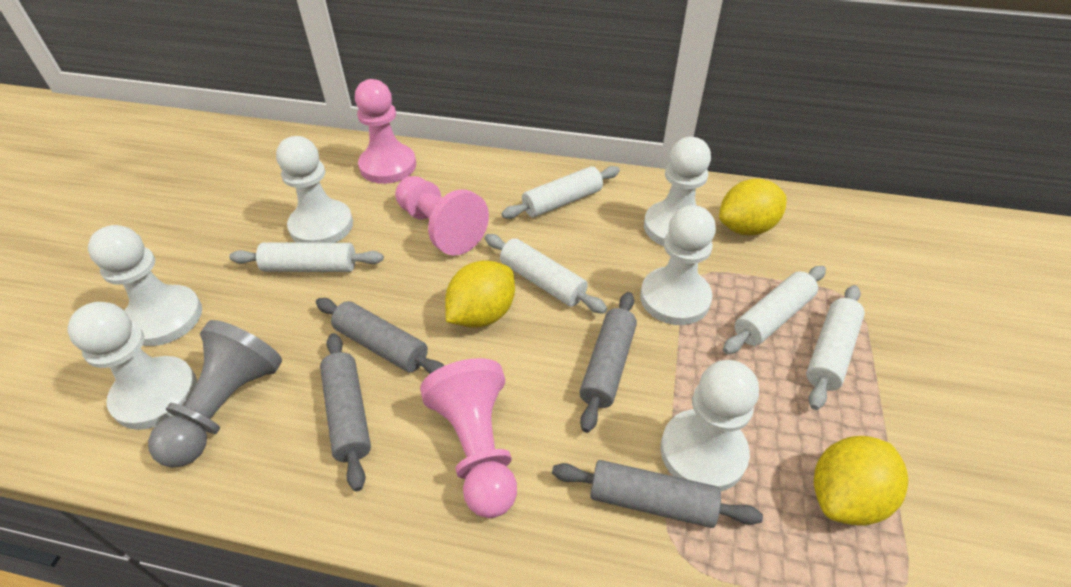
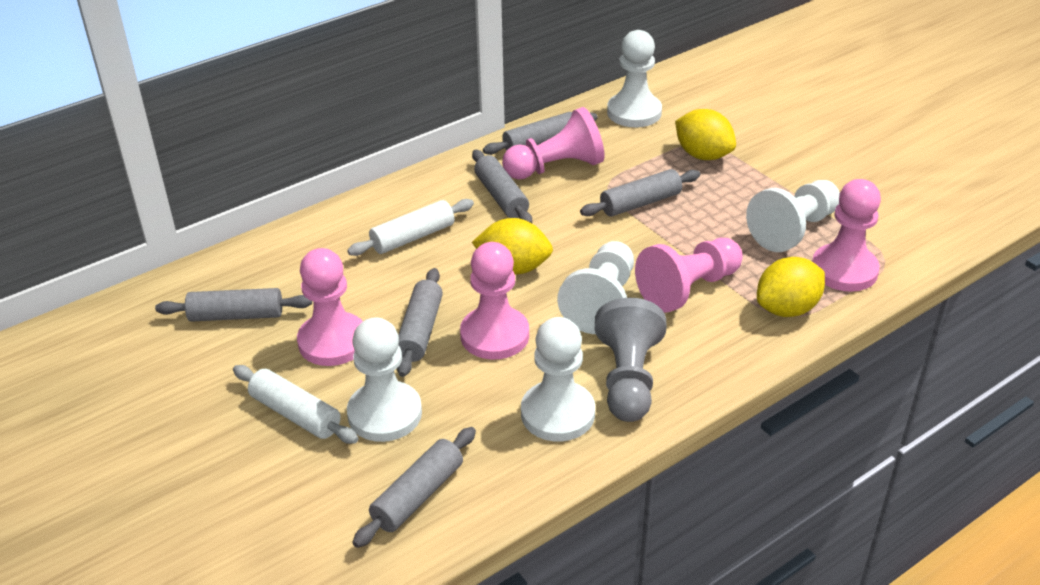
grey rolling pin: [316,298,444,374] [320,333,371,491] [552,460,763,528] [579,292,637,433] = 4 -> [155,288,312,322] [352,427,476,548] [397,268,443,377] [472,150,532,223] [483,112,598,155] [580,169,700,217] = 6
pink pawn: [355,79,416,184] [395,176,489,256] [420,358,517,518] = 3 -> [297,248,363,366] [460,242,529,360] [502,107,605,180] [635,238,743,313] [812,179,881,292] = 5
white pawn: [67,302,197,430] [88,225,202,346] [276,136,353,243] [640,205,716,325] [644,137,711,246] [660,360,759,491] = 6 -> [347,317,422,442] [521,317,595,441] [557,241,634,334] [607,30,662,127] [746,180,840,252] = 5
white rolling pin: [229,242,384,272] [485,234,607,314] [501,166,620,219] [723,266,826,354] [806,285,865,410] = 5 -> [233,365,358,444] [347,199,474,256] = 2

